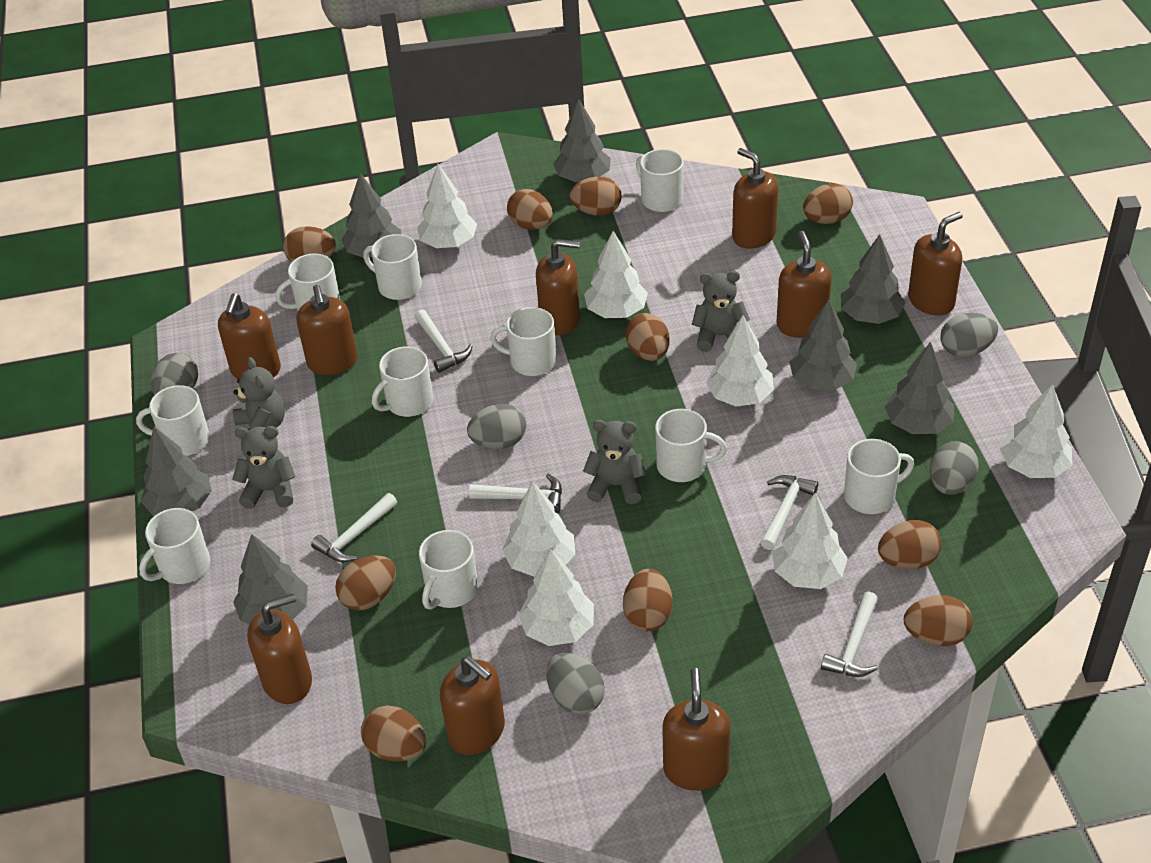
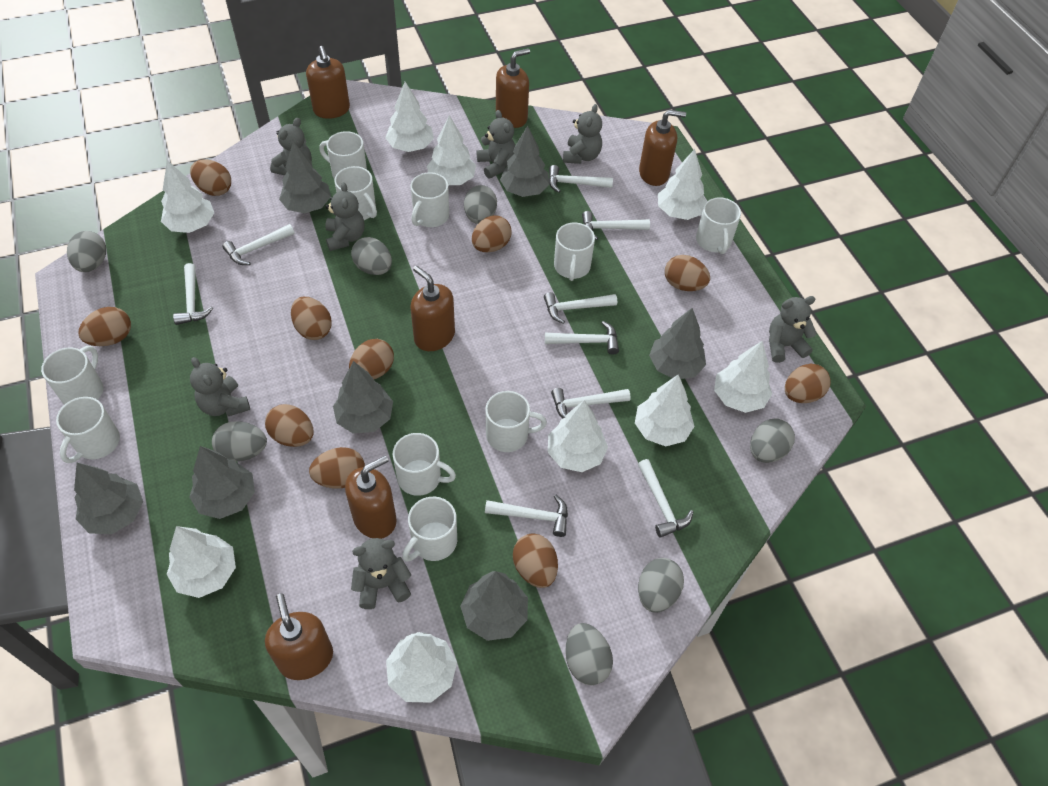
brown soap dispenser: [218,293,281,379] [247,594,312,704] [297,285,358,375] [440,656,505,755] [536,239,580,335] [662,668,731,791] [732,148,778,249] [776,231,832,338] [908,212,963,316] = 9 -> [265,593,333,680] [306,46,350,119] [345,455,397,539] [411,266,455,351] [496,48,530,128] [639,110,686,186] = 6
grey egg: [151,353,198,395] [467,404,526,449] [546,652,605,714] [930,441,979,495] [940,313,998,357] = 5 -> [67,231,106,272] [212,421,267,462] [351,237,392,275] [464,185,497,224] [565,623,613,685] [638,558,684,613] [750,418,795,463] = 7
grey teddy bear: [232,426,295,509] [233,357,285,440] [583,420,647,504] [692,271,750,352] = 4 -> [190,357,250,416] [270,118,312,176] [325,182,365,251] [351,538,411,609] [477,110,515,179] [563,104,602,164] [769,296,817,363] = 7
white hammer: [311,493,397,562] [415,310,472,373] [469,473,562,514] [760,475,818,550] [821,591,878,677] = 5 -> [173,263,213,325] [222,224,295,265] [485,495,568,537] [544,292,617,324] [545,321,619,355] [549,165,613,193] [551,388,631,418] [582,211,650,240] [638,459,693,538] = 9
white tree: [417,164,477,248] [502,481,575,577] [518,549,594,646] [584,231,648,318] [706,315,774,407] [772,493,848,589] [1000,384,1072,478] = 7 -> [161,160,214,233] [167,526,236,598] [385,82,434,152] [386,632,457,703] [427,115,476,185] [548,400,608,472] [635,375,695,446] [658,149,707,220] [714,341,772,413] = 9

